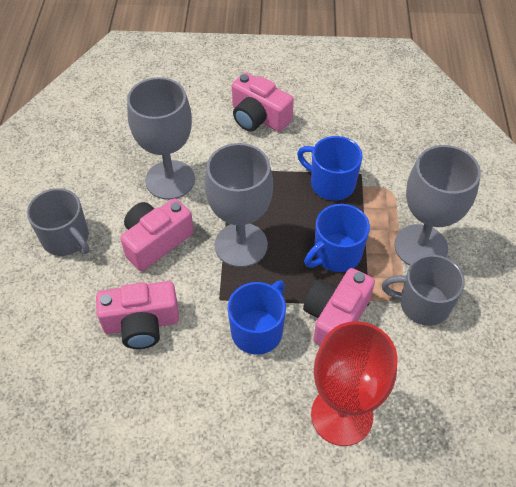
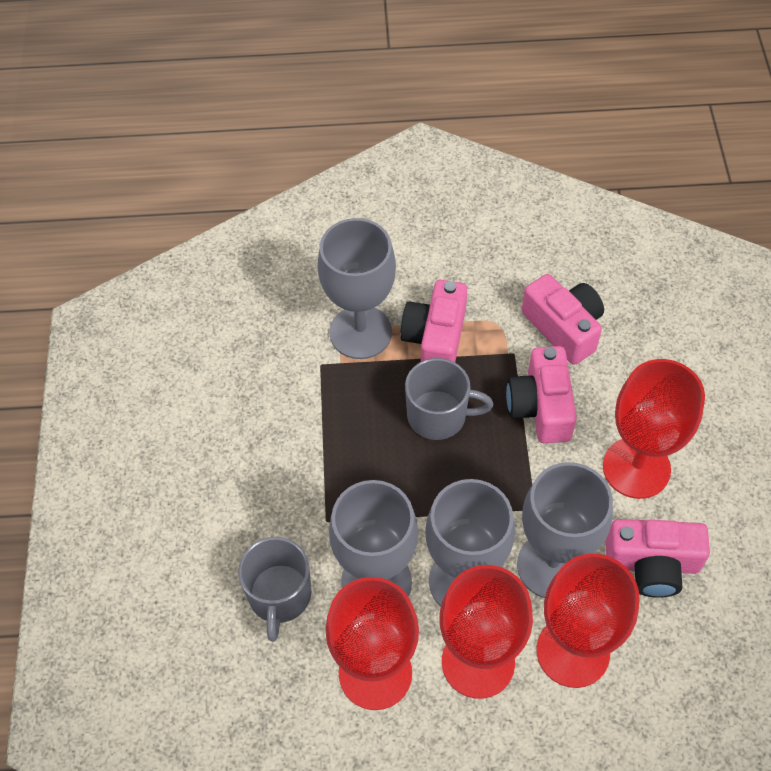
blue mug: [228,280,286,355] [297,136,363,201] [304,204,370,272] = 3 -> none = 0
grey goblet: [127,77,195,200] [205,143,273,267] [394,145,481,266] = 3 -> [317,218,396,359] [329,480,418,597] [425,479,515,606] [517,462,613,598] = 4
red goblet: [311,321,398,446] = 1 -> [325,577,419,710] [439,565,533,699] [537,554,639,688] [603,359,705,499] = 4

